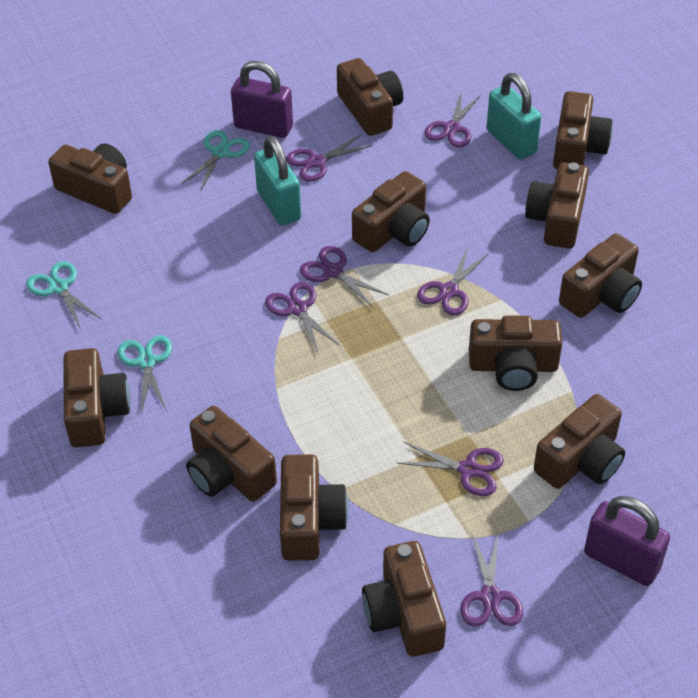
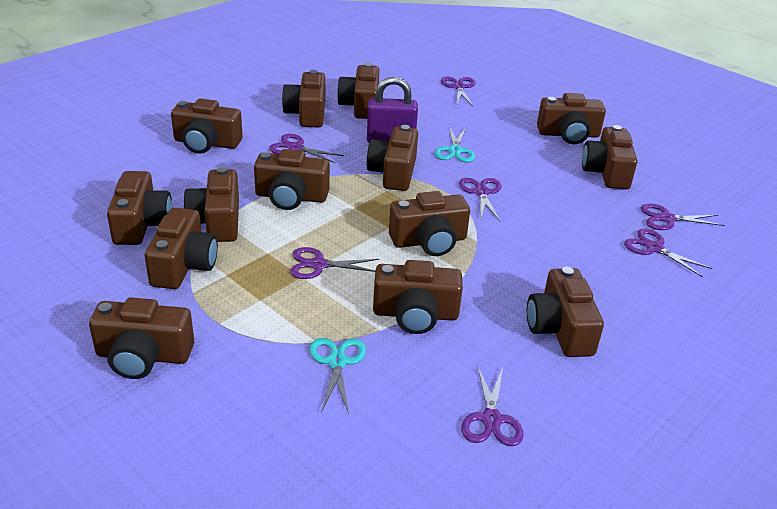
brown camera: [48,143,132,214] [64,348,131,447] [186,406,277,502] [280,454,348,561] [337,58,403,136] [352,171,430,252] [362,541,446,657] [469,315,562,391] [525,162,589,249] [534,394,625,489] [553,91,613,169] [559,234,642,318] = 12 -> [89,298,194,379] [107,171,172,245] [144,208,218,289] [171,98,243,154] [183,167,239,242] [254,149,330,210] [282,70,325,127] [337,63,380,119] [367,125,418,191] [373,260,463,334] [389,191,470,256] [527,267,604,357] [537,93,606,144] [582,125,637,190] = 14
purple padlock: [231,61,293,138] [584,496,670,586] = 2 -> [367,77,418,143] = 1
turquoise padlock: [254,136,301,225] [487,73,541,160] = 2 -> none = 0
turquoise scissors: [26,261,101,329] [117,335,172,413] [181,130,250,192] = 3 -> [310,338,366,414] [435,126,475,162] = 2

